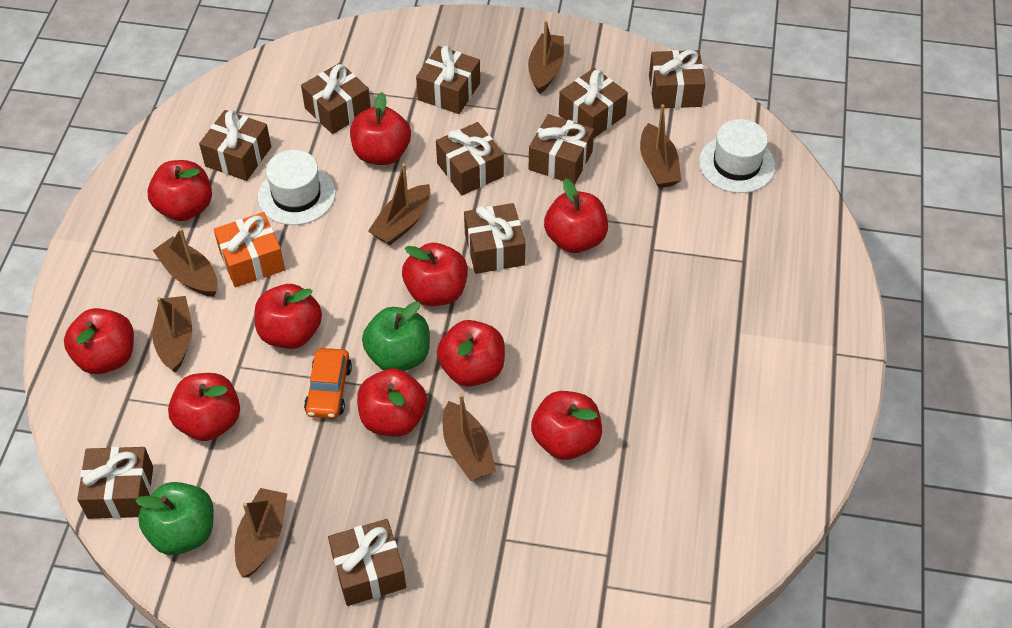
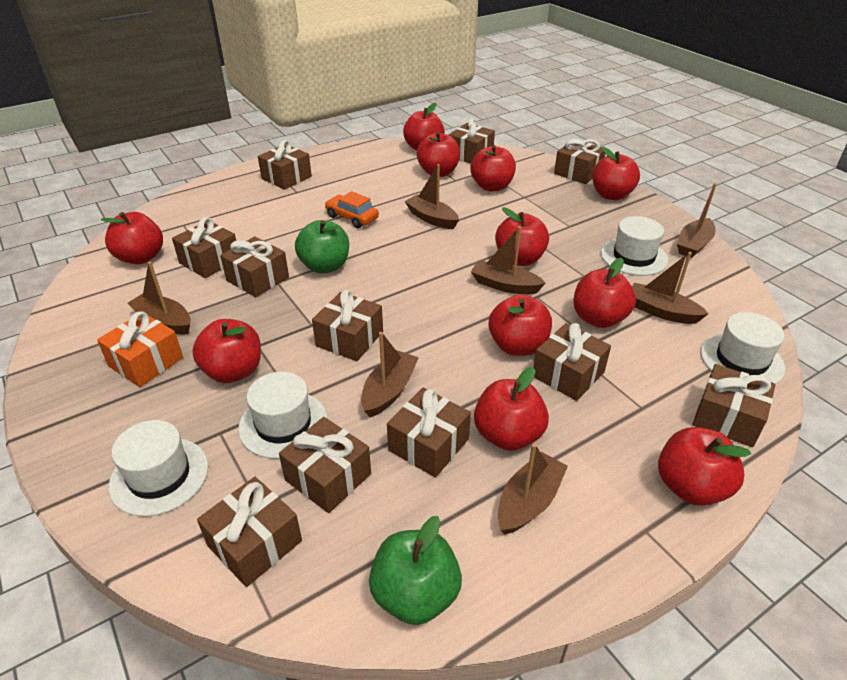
brown gift: [77,447,153,519] [199,110,271,181] [301,63,371,134] [328,519,406,606] [416,45,480,114] [436,122,504,195] [464,203,525,274] [529,114,594,185] [559,68,628,138] [649,50,706,109] = 10 -> [172,217,236,278] [197,477,302,587] [220,236,289,297] [258,140,312,190] [279,417,371,513] [312,290,383,361] [387,388,471,478] [449,118,495,164] [534,323,611,401] [554,139,605,184] [692,364,776,447] = 11
red apple: [64,308,134,374] [147,160,212,221] [168,373,240,441] [255,284,322,349] [350,92,411,165] [357,368,427,437] [402,243,468,306] [437,320,505,387] [531,391,602,460] [544,178,608,253] = 10 -> [101,212,163,264] [192,319,261,383] [403,103,445,150] [417,132,460,177] [470,145,516,191] [474,367,549,451] [489,294,552,356] [495,207,549,266] [574,258,636,328] [592,146,640,200] [658,427,751,506] = 11
white hat: [258,150,336,225] [699,119,776,193] = 2 -> [109,420,208,516] [238,372,328,459] [601,216,668,276] [700,312,785,384] = 4

